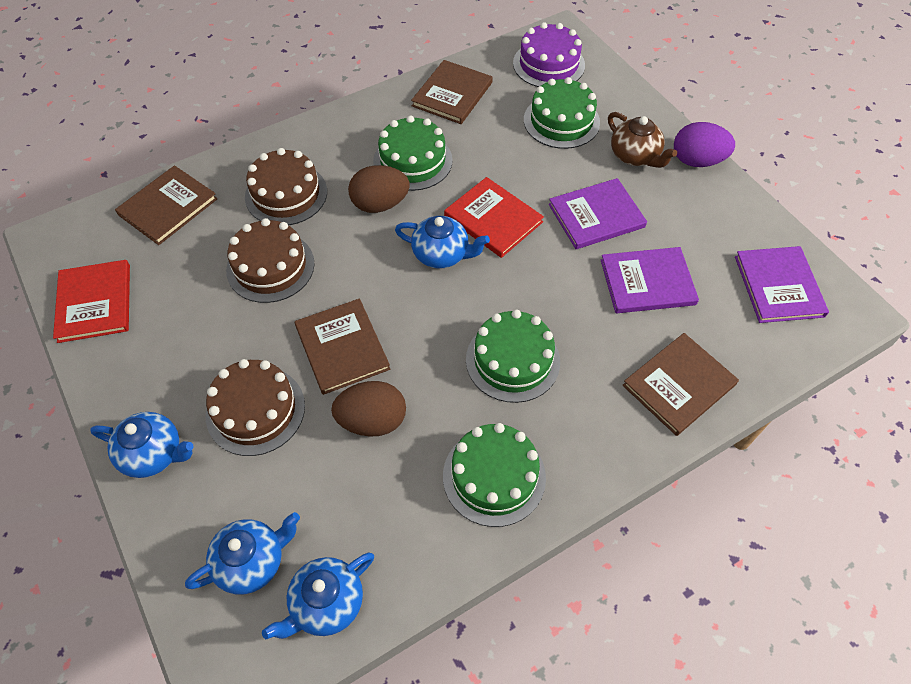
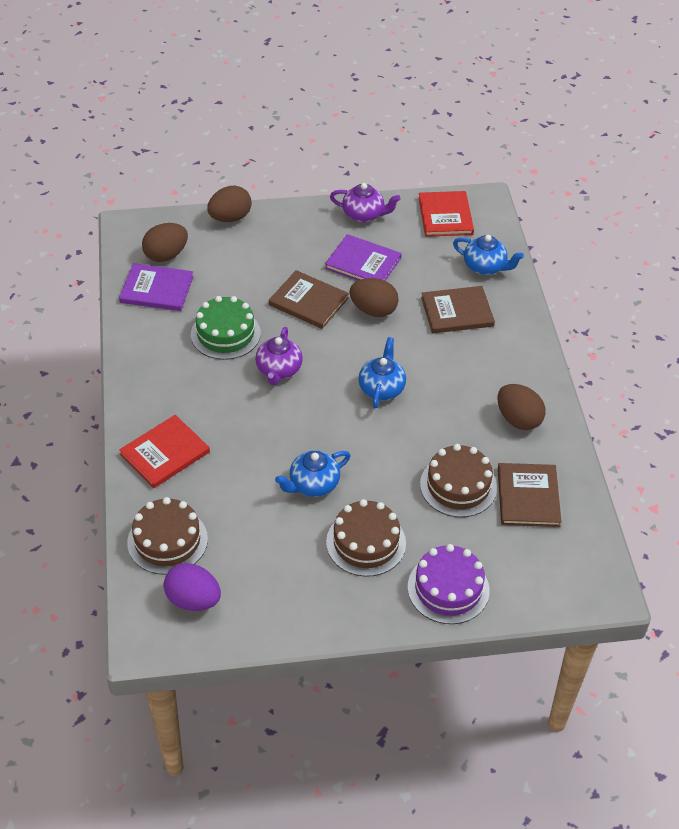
blue teapot: [90,412,194,478] [185,512,300,595] [262,552,374,639] [395,216,490,269] = 4 -> [275,450,351,497] [359,337,406,408] [453,235,524,275] = 3
brown book: [115,165,218,245] [295,299,390,395] [411,60,493,124] [623,333,739,436] = 4 -> [269,270,349,329] [421,286,495,334] [498,463,562,527] = 3
brown egg: [331,381,406,437] [348,165,410,213] = 2 -> [142,223,188,262] [207,186,252,222] [349,278,399,317] [497,384,546,430] = 4
brown teapot: [608,112,677,168] = 1 -> none = 0
green cake: [373,116,453,191] [443,423,546,527] [466,310,560,403] [524,77,600,149] = 4 -> [191,296,261,360] = 1
purple book: [549,178,647,249] [601,247,699,313] [735,246,829,323] = 3 -> [119,263,194,311] [325,234,402,281] = 2
purple teapot: none = 0 -> [255,327,303,385] [330,183,401,223] = 2

